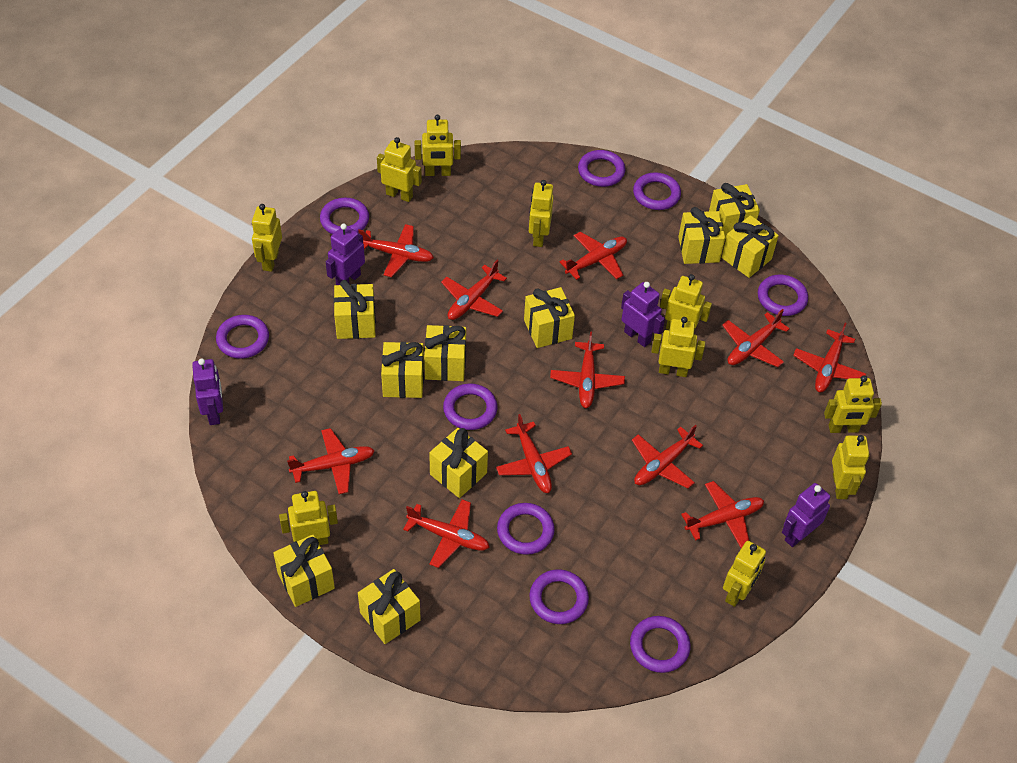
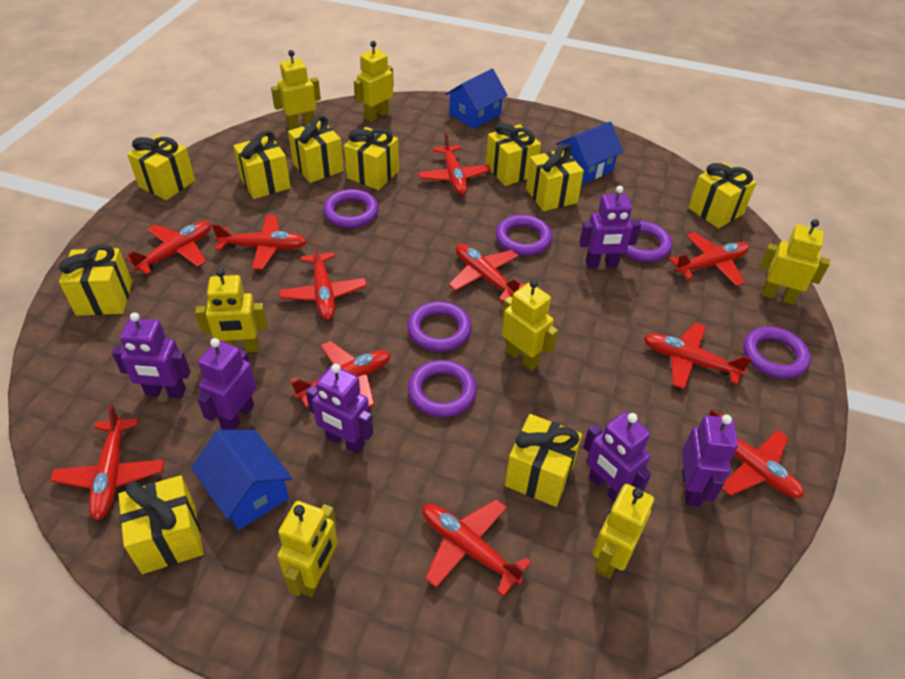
blue house: none = 0 -> [191,430,293,530] [445,69,508,129] [556,122,624,184] = 3
purple ring: [216,315,269,359] [320,198,369,234] [443,384,497,430] [497,503,555,555] [529,569,589,624] [578,150,625,187] [630,616,690,673] [633,172,681,210] [758,275,808,316] = 9 -> [323,189,379,228] [408,301,472,352] [408,360,477,417] [496,215,552,256] [623,221,672,262] [743,327,811,379] = 6
purple robot: [192,358,223,425] [326,224,365,285] [621,282,665,347] [782,483,830,547] = 4 -> [112,312,190,398] [197,338,257,430] [306,364,373,454] [579,186,641,268] [583,412,651,502] [682,414,738,507] = 6
yellow robot: [252,204,282,272] [279,491,338,545] [377,137,422,202] [415,115,461,176] [529,180,554,247] [651,317,705,377] [660,274,712,331] [723,541,766,607] [824,375,882,433] [832,435,869,499] = 10 -> [195,268,268,352] [271,50,321,130] [277,501,338,597] [354,41,394,122] [502,279,558,370] [593,484,654,579] [759,219,830,305] = 7

